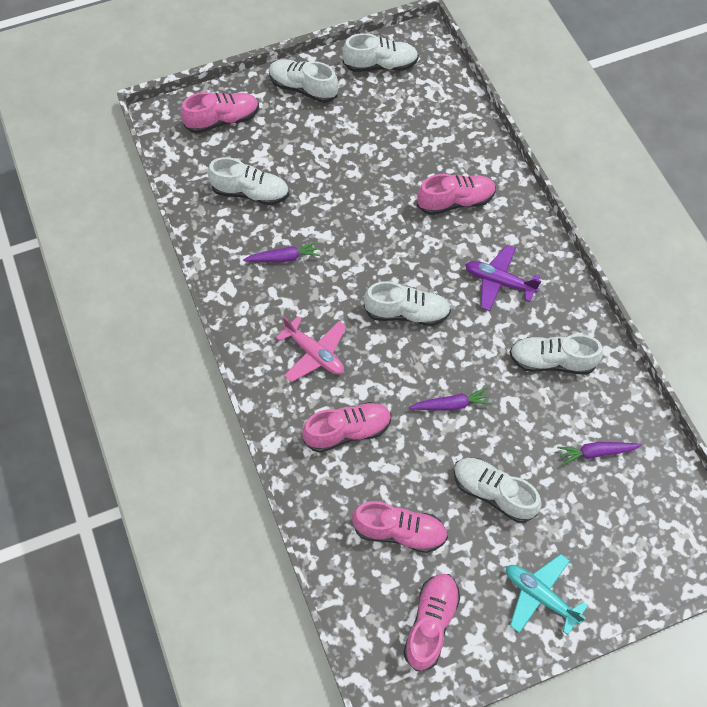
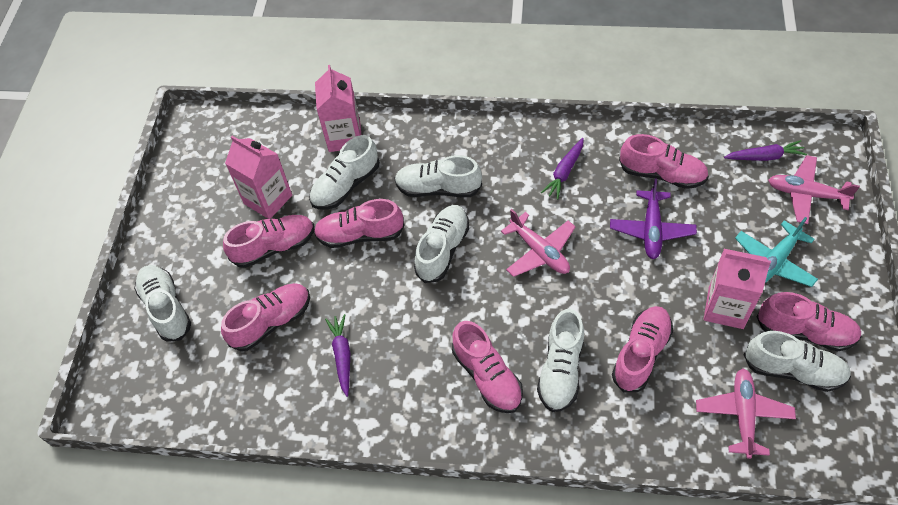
pink carton: none = 0 -> [225,136,292,219] [315,65,361,152] [704,249,771,329] = 3
pink plane: [276,316,346,382] = 1 -> [501,209,576,277] [696,369,796,459] [768,155,860,224] = 3
pink shoe: [181,92,259,134] [302,402,392,453] [352,501,448,553] [403,574,460,671] [417,174,496,215] = 5 -> [221,283,310,351] [223,215,315,268] [314,199,404,248] [452,321,523,413] [612,306,673,392] [619,134,709,189] [756,292,862,351] = 7

